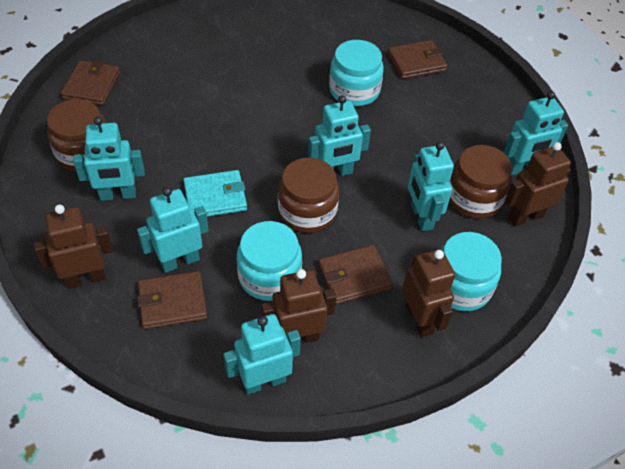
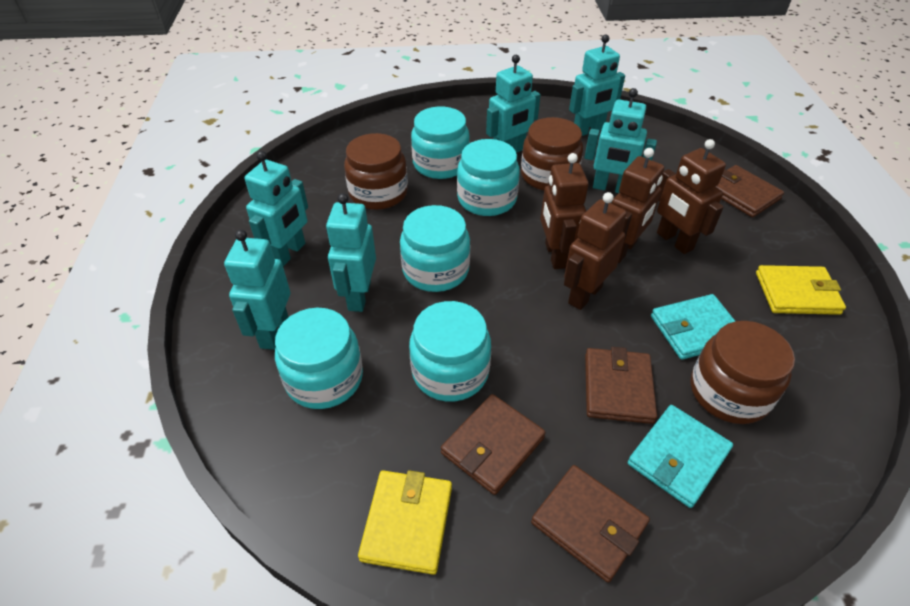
turquoise jar: [237,221,302,301] [329,40,384,106] [441,232,502,311] = 3 -> [275,308,363,409] [400,205,470,292] [409,301,491,401] [411,107,470,179] [457,139,520,216] = 5
turquoise wallet: [183,170,247,217] = 1 -> [628,405,733,508] [651,294,735,360] = 2
yellow wallet: none = 0 -> [358,470,452,575] [756,265,846,315] = 2

